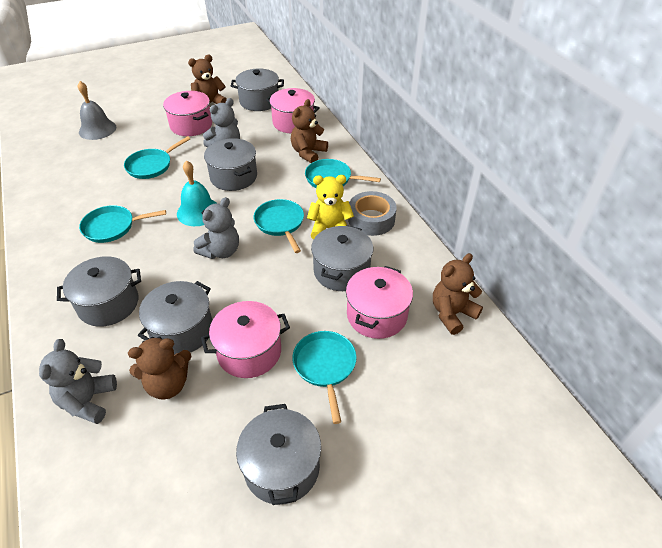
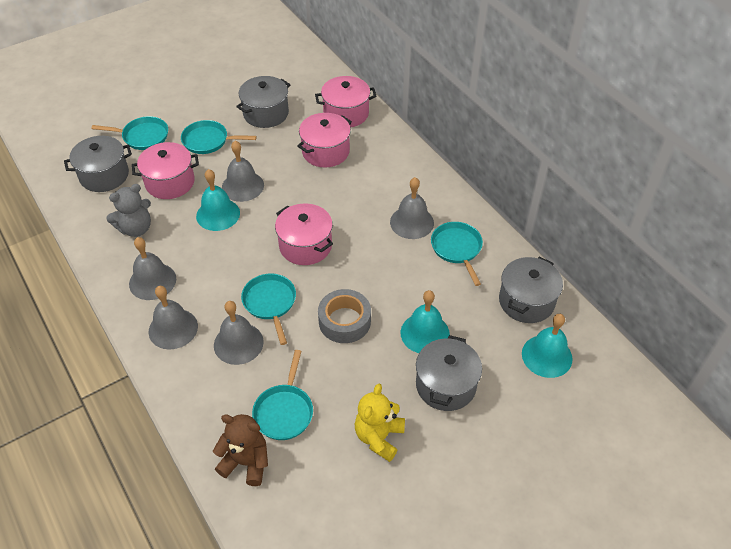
brown teddy bear: [128,337,192,400] [188,54,227,104] [291,99,328,163] [433,253,483,335] = 4 -> [213,414,268,486] = 1
grey bell: [78,81,116,140] = 1 -> [129,237,176,300] [149,286,198,350] [214,301,264,365] [222,141,264,202] [390,177,434,239] = 5
grey pot: [57,256,141,327] [138,281,212,355] [204,138,257,191] [231,68,284,111] [236,404,321,505] [311,225,373,291] = 6 -> [64,136,132,192] [236,76,290,128] [416,335,482,411] [499,257,563,323] = 4
grey teddy bear: [39,339,117,424] [193,197,239,259] [203,98,240,147] = 3 -> [106,184,151,237] = 1
turquoise bell: [177,160,216,226] = 1 -> [196,169,240,231] [400,290,450,353] [522,314,572,378] = 3

